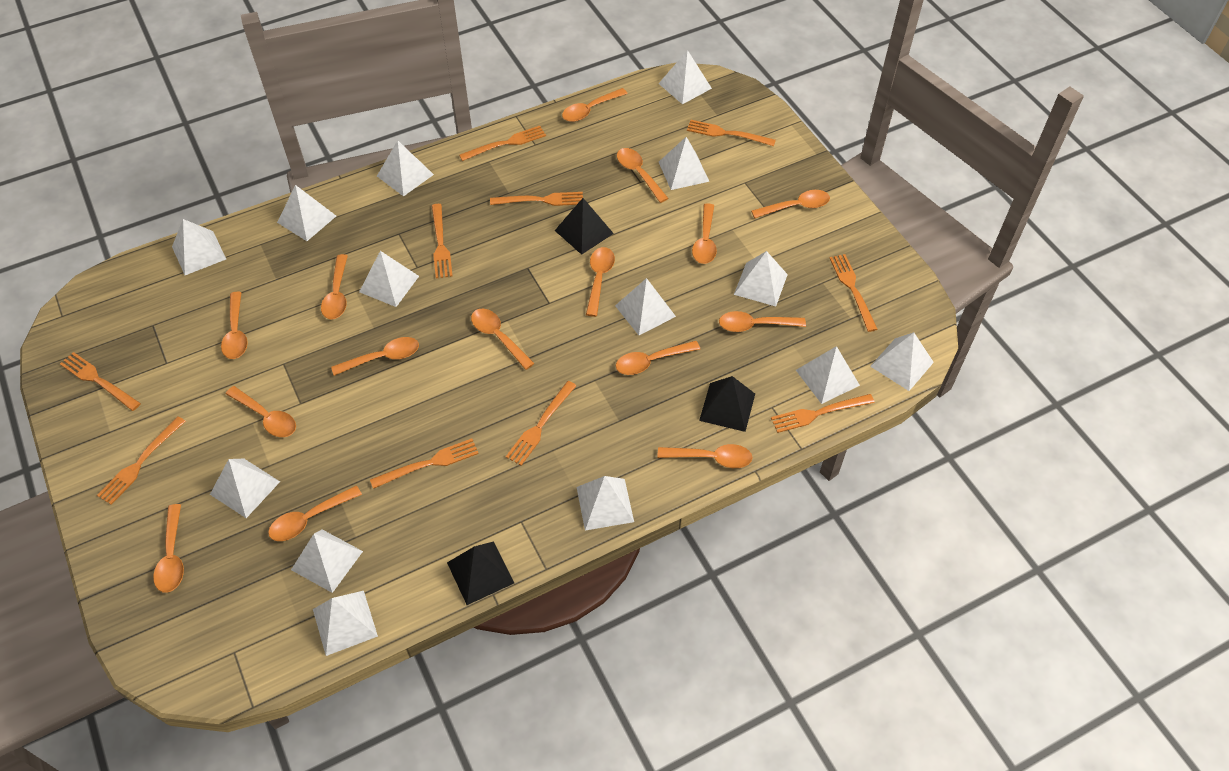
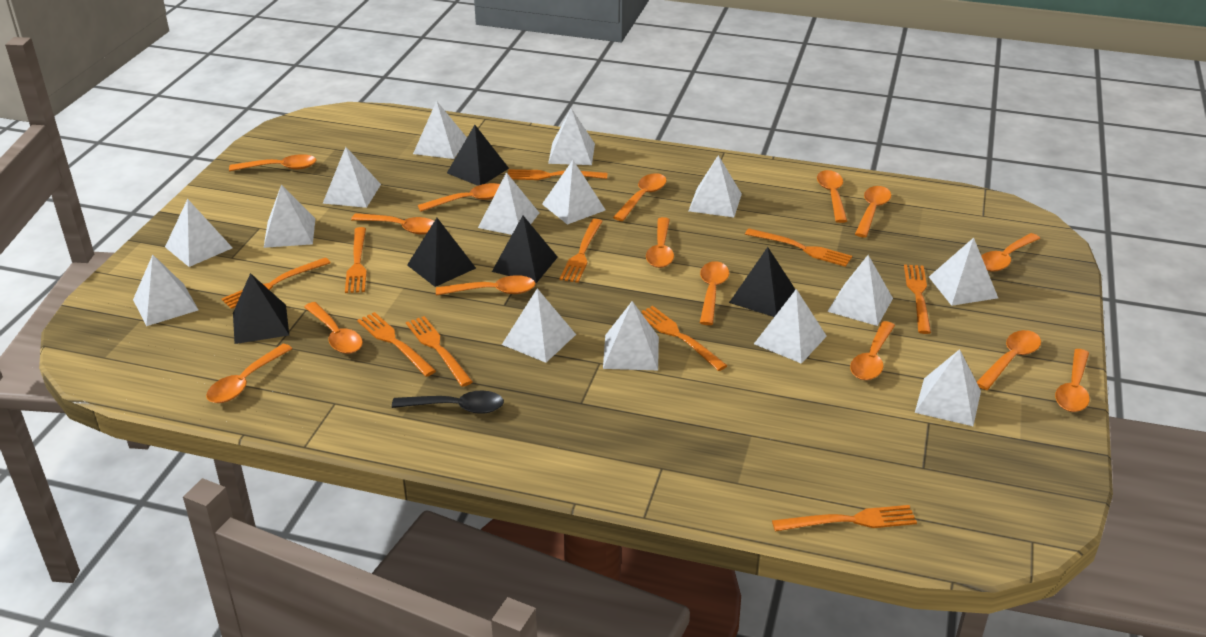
black pyramid: [447,541,514,605] [555,198,614,255] [699,376,755,432] = 3 -> [233,273,289,344] [407,218,476,287] [447,125,509,186] [492,216,558,283] [729,247,796,317] = 5
black spoon: none = 0 -> [392,391,504,414] = 1
white pyramid: [172,219,226,275] [210,459,280,518] [277,185,336,241] [291,530,363,593] [313,591,378,656] [359,251,419,307] [377,140,434,197] [577,476,634,531] [615,278,676,335] [658,50,712,104] [659,137,710,190] [734,251,788,306] [796,346,860,404] [870,332,934,391] = 14 -> [133,255,198,326] [165,199,233,267] [264,185,315,248] [323,147,381,208] [413,101,467,159] [478,172,539,235] [502,288,576,363] [542,160,606,225] [548,108,595,165] [603,301,659,370] [689,155,742,217] [754,289,827,364] [827,255,893,326] [915,349,981,426] [929,238,998,306] = 15

